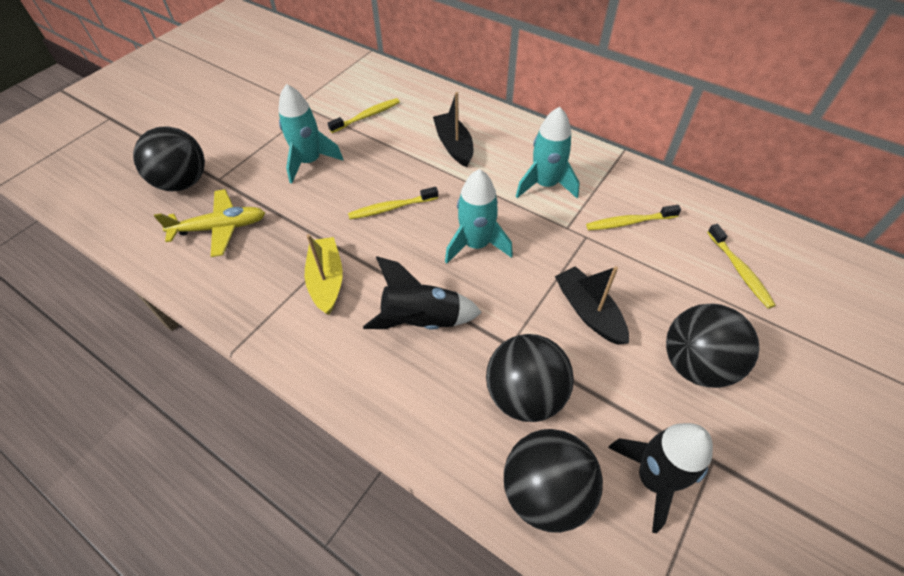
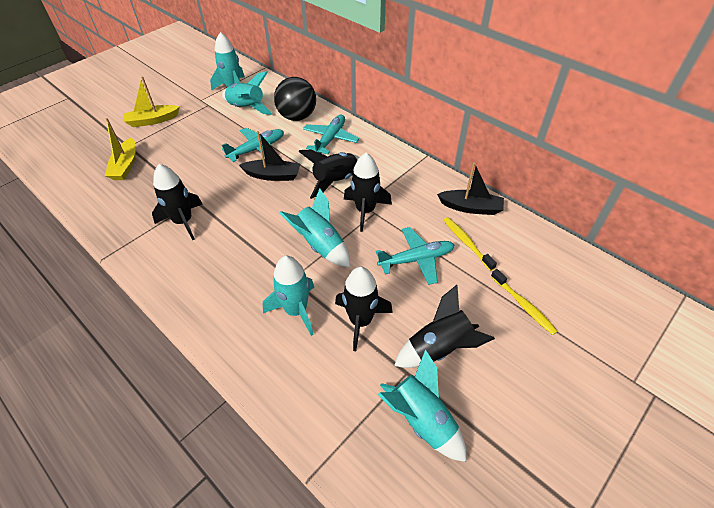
black ball: [133,127,205,191] [486,334,574,422] [504,429,603,533] [666,303,759,388] = 4 -> [274,77,316,121] = 1
black rocket: [363,256,482,329] [608,423,713,533] = 2 -> [152,164,203,240] [298,150,359,199] [335,266,393,351] [344,153,392,232] [394,285,495,368] = 5
turquoise plane: none = 0 -> [222,128,284,162] [303,115,360,154] [376,227,455,285] = 3
turquoise rocket: [278,84,343,184] [445,169,513,264] [516,107,580,198] = 3 -> [210,32,245,91] [222,71,272,115] [263,256,314,336] [280,189,350,267] [378,349,466,462] = 5
yellow boat: [305,234,343,315] = 1 -> [105,118,136,180] [123,76,180,127] = 2
yellow plane: [154,189,265,257] = 1 -> none = 0
yellow toothbrush: [328,98,400,133] [348,187,438,220] [586,205,681,230] [707,224,776,309] = 4 -> [444,217,497,271] [491,269,558,335] = 2

